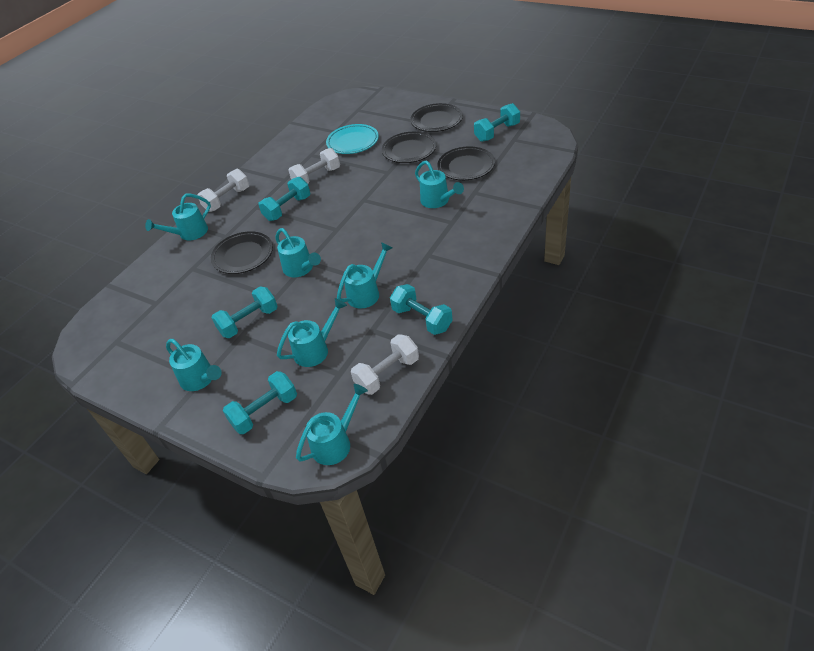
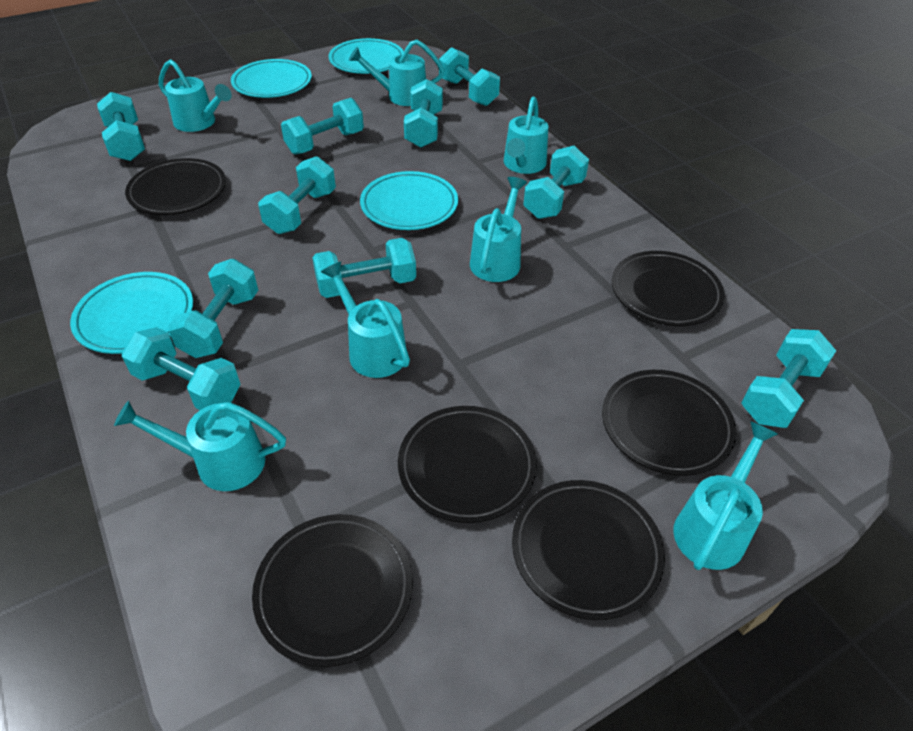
black plate: [211,231,273,274] [382,132,436,163] [410,103,463,132] [437,146,495,180] = 4 -> [125,158,226,215] [252,514,413,667] [398,406,537,523] [512,480,665,620] [602,370,736,476] [612,251,725,326] = 6
turquoise dumbbell: [211,287,278,338] [223,371,297,434] [258,177,310,221] [390,284,453,335] [474,103,520,142] = 5 -> [97,92,145,161] [122,327,241,410] [168,259,258,358] [258,156,336,234] [281,98,364,155] [312,238,416,298] [404,79,443,148] [439,47,500,106] [523,146,589,219] [742,329,836,428] = 10
turquoise plate: [326,124,379,154] = 1 -> [70,272,193,354] [231,59,312,98] [328,38,404,74] [360,171,458,230] = 4
white dumbbell: [198,169,249,212] [288,148,340,184] [351,334,419,395] = 3 -> none = 0

